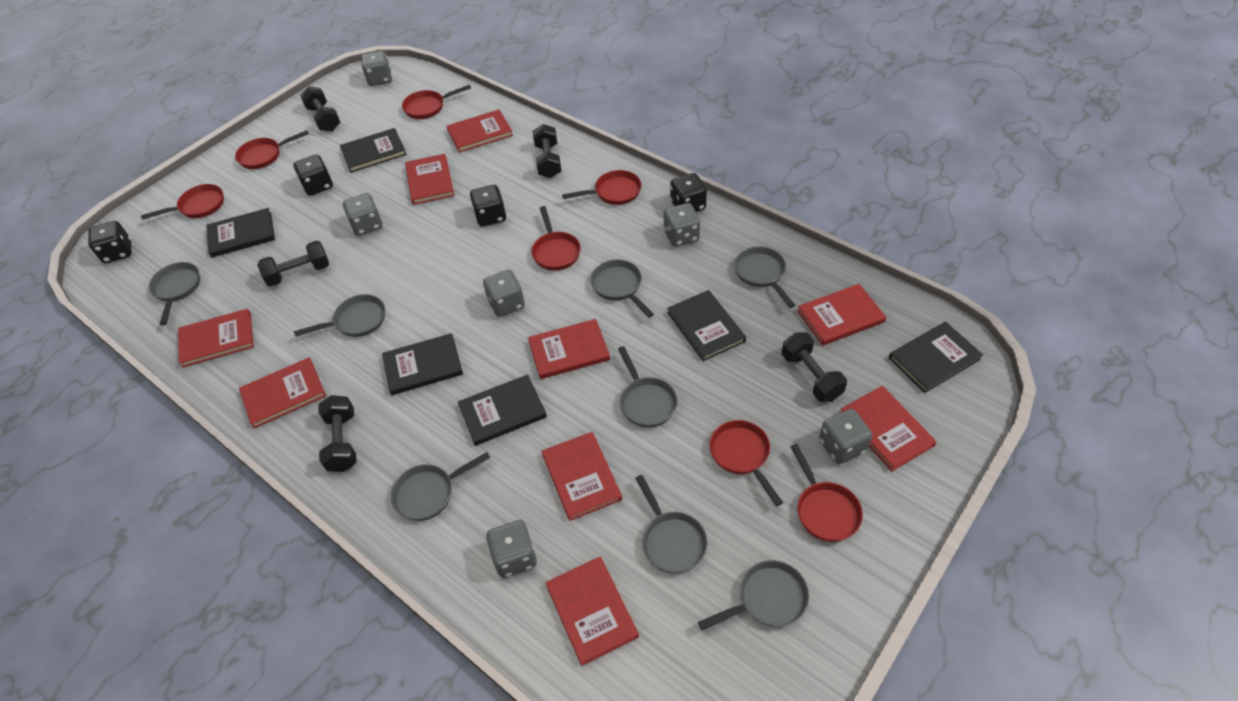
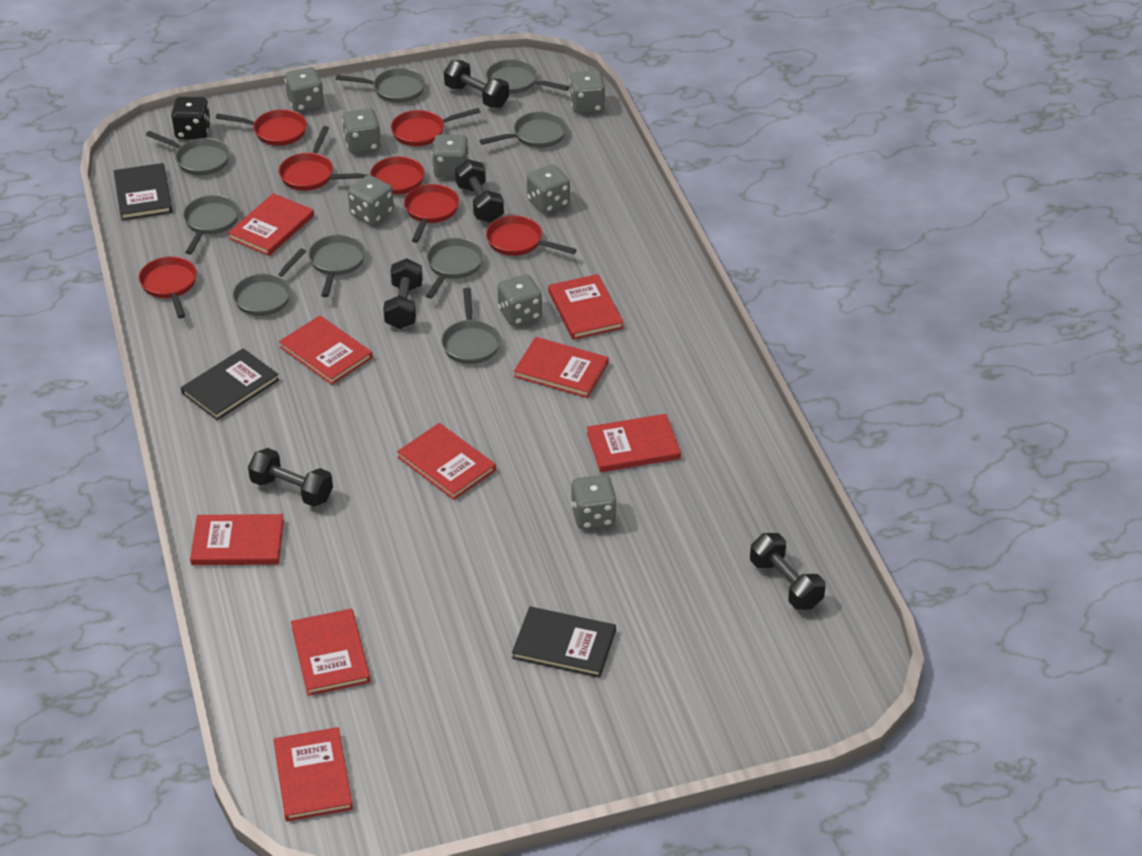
black book: [206,208,275,257] [340,128,407,173] [382,333,463,395] [458,374,547,446] [667,290,746,361] [889,322,983,393] = 6 -> [114,163,172,220] [181,348,279,420] [512,607,616,678] = 3
black dice: [88,221,132,263] [293,154,333,196] [470,185,506,227] [670,173,707,212] = 4 -> [171,97,211,139] = 1
grey dice: [343,193,383,236] [361,51,392,86] [483,270,525,317] [486,520,537,578] [664,203,700,247] [819,409,872,464] = 6 -> [285,67,324,112] [342,108,381,154] [348,175,394,225] [432,134,469,178] [498,274,542,326] [527,164,570,214] [569,70,605,114] [571,475,617,529] = 8
grey pan: [149,262,200,325] [294,294,385,337] [391,452,490,521] [590,260,654,318] [618,346,677,428] [635,475,707,574] [698,560,809,630] [734,246,795,308] = 8 -> [146,131,230,175] [183,195,239,255] [232,248,306,316] [308,234,365,297] [336,68,425,103] [426,238,484,299] [441,288,501,364] [479,112,567,148] [486,59,569,94] = 9

